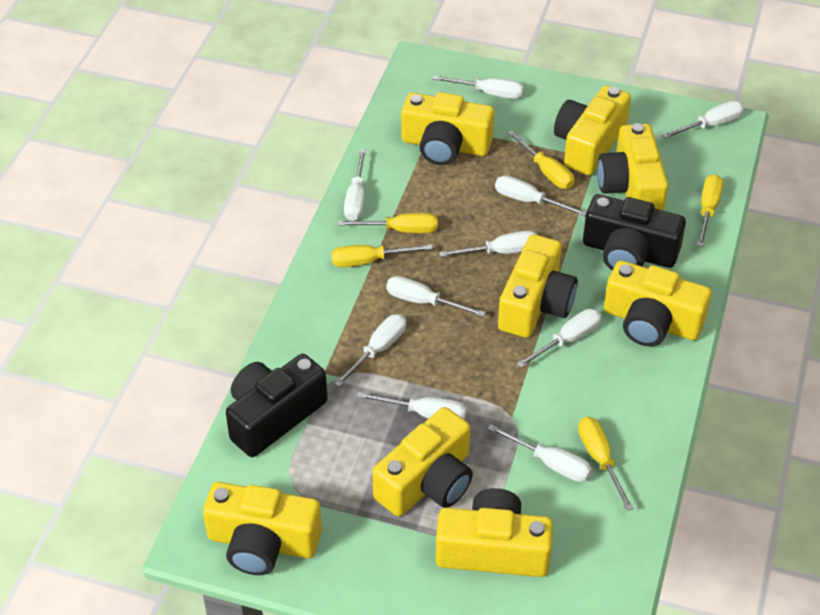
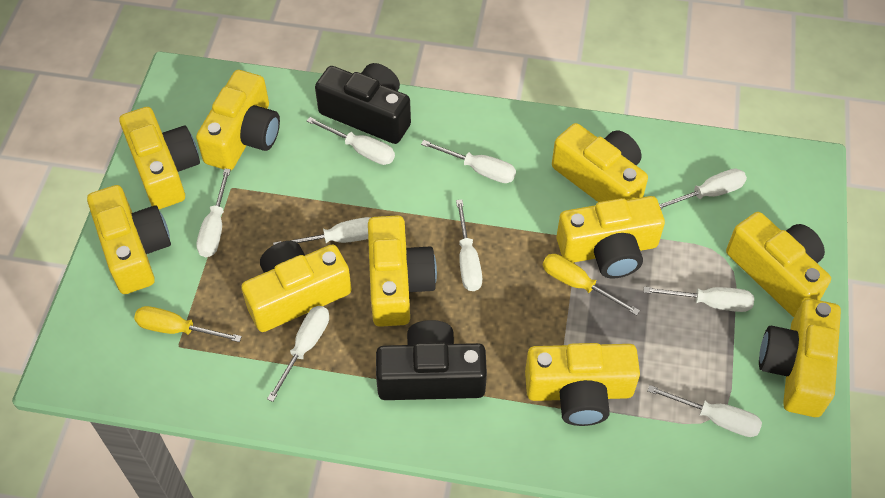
white screwdriver: [334,314,406,387] [344,149,366,221] [357,392,466,419] [386,276,486,317] [433,75,524,99] [439,231,537,257] [488,424,592,482] [495,175,586,216] [517,309,602,368] [662,101,744,139] = 10 -> [196,169,231,257] [267,306,329,402] [273,217,370,245] [307,117,395,165] [421,140,516,183] [456,200,482,291] [644,287,754,312] [647,385,762,437] [659,168,747,209] = 9
yellow camera: [203,482,322,575] [372,407,473,517] [401,92,494,165] [436,488,553,577] [498,234,578,338] [554,85,631,175] [597,123,668,211] [604,260,712,347] = 8 -> [87,185,171,294] [119,107,200,209] [196,70,280,171] [241,241,352,332] [368,215,437,327] [525,343,640,426] [552,123,648,202] [557,196,665,279] [726,212,831,317] [759,298,841,417] = 10
yellow screwdriver: [331,244,433,267] [338,213,438,233] [507,130,575,189] [578,417,634,511] [697,174,723,247] = 5 -> [134,306,242,342] [543,254,640,316] = 2

